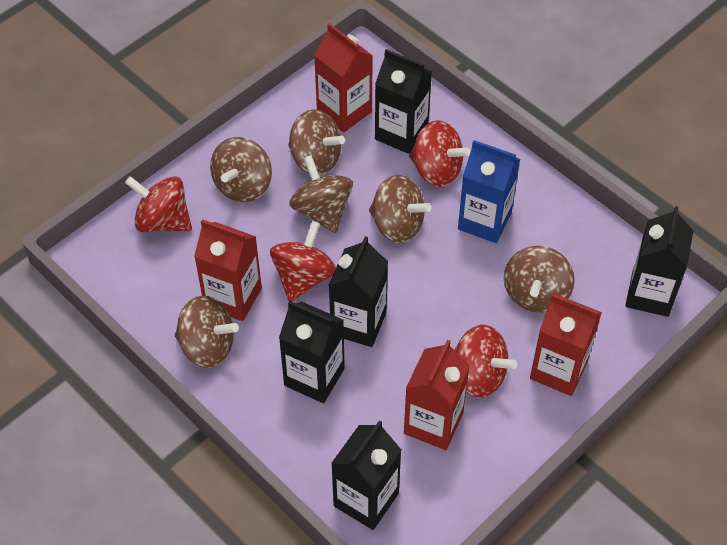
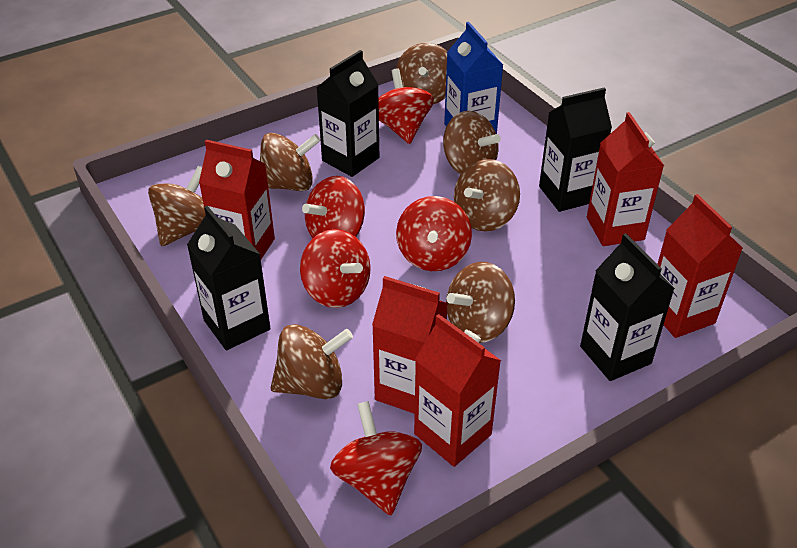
black carton: [279,301,345,403] [329,236,388,347] [331,420,401,530] [375,49,432,154] [625,206,694,317] = 5 -> [187,206,271,350] [317,50,379,177] [539,87,612,212] [580,233,675,381] = 4
brown spinning top: [175,296,239,368] [210,137,272,202] [288,109,345,175] [289,155,353,233] [369,175,431,243] [504,246,575,313] = 6 -> [148,166,206,246] [260,133,321,191] [271,324,353,400] [396,43,448,104] [443,111,501,175] [446,262,515,343] [454,159,520,231] = 7
red carton: [194,219,262,321] [314,23,373,133] [404,340,470,450] [530,294,602,396] = 4 -> [199,140,275,259] [372,276,448,414] [414,314,501,467] [587,112,664,246] [658,194,743,338] = 5
red spinning top: [125,176,192,232] [270,221,336,302] [409,120,471,187] [454,325,517,398] = 4 -> [300,229,371,308] [302,176,365,238] [330,401,422,516] [378,68,434,144] [396,196,472,271] = 5

